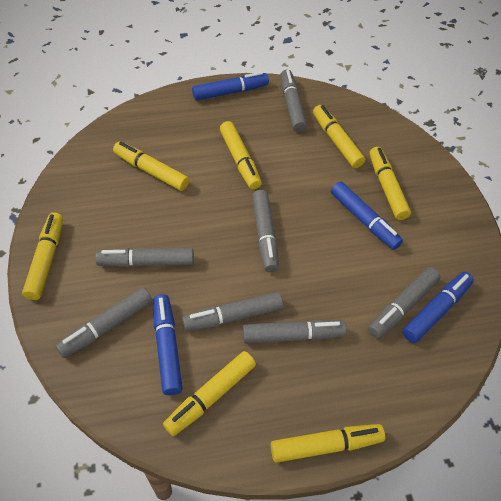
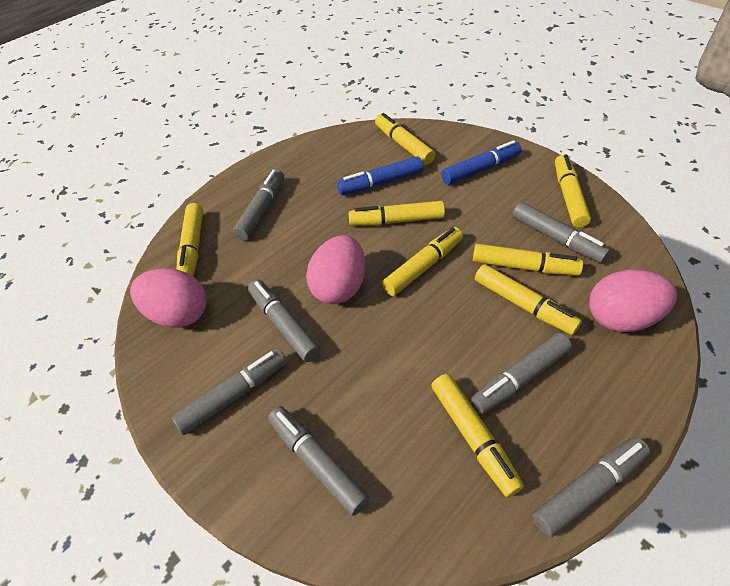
blue marker: [153,294,183,395] [192,72,269,101] [331,182,403,250] [402,272,474,343] = 4 -> [337,156,423,195] [442,140,522,185] = 2
pink egg: none = 0 -> [130,268,207,328] [306,235,365,304] [589,270,677,332] = 3
yellow marker: [22,212,63,300] [113,142,189,191] [163,351,256,436] [220,121,262,190] [271,424,385,463] [313,105,365,168] [369,147,411,220] = 7 -> [176,203,203,276] [348,201,445,226] [375,113,436,165] [382,227,463,296] [431,374,524,497] [473,244,583,276] [475,264,582,335] [555,155,591,228] = 8

